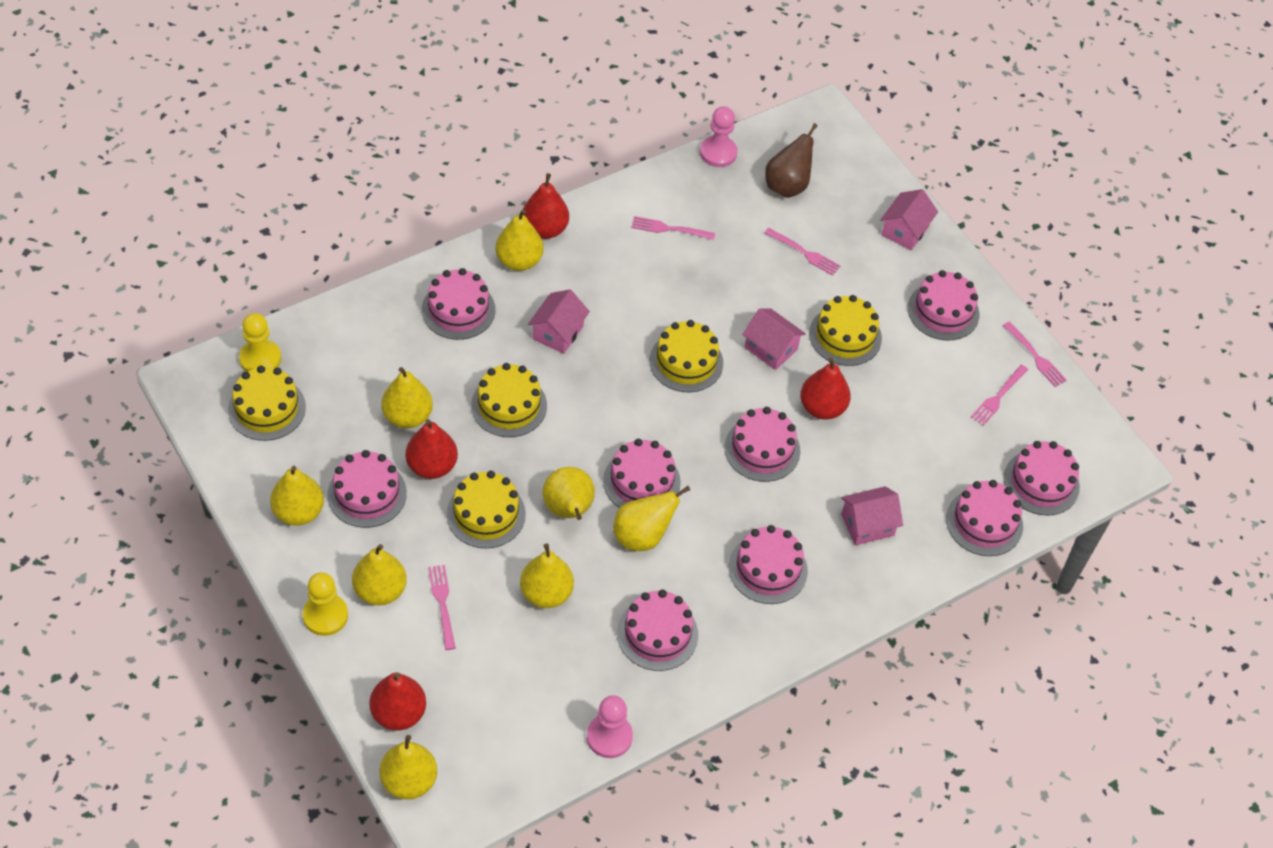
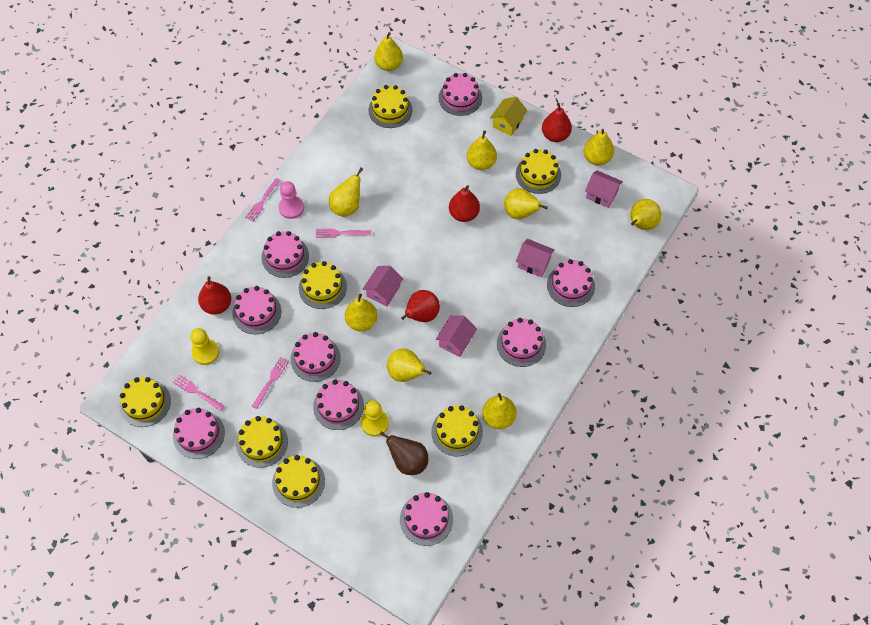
pink fork: [428,565,455,650] [631,216,715,240] [764,228,840,276] [971,365,1028,426] [1003,322,1067,387] = 5 -> [173,374,224,411] [245,178,281,222] [252,357,289,409] [316,229,371,238] = 4
pink pawn: [587,695,633,758] [700,106,738,167] = 2 -> [279,181,304,219] = 1
yellow cake: [228,366,306,441] [447,471,526,548] [471,363,547,437] [650,320,723,392] [809,295,882,366] = 5 -> [119,377,171,427] [236,416,288,468] [272,455,325,508] [299,261,347,309] [368,85,413,128] [431,405,483,457] [516,149,561,194] = 7
yellow house: none = 0 -> [490,97,528,136] = 1
yellow pear: [270,466,324,526] [352,544,407,605] [379,735,437,800] [381,367,433,428] [495,209,544,271] [520,543,574,608] [542,467,595,520] [613,486,691,551] = 8 -> [329,167,363,217] [345,293,378,331] [374,32,403,71] [387,348,431,382] [467,131,497,170] [482,393,517,429] [504,188,548,219] [583,129,614,165] [630,199,662,230] = 9

